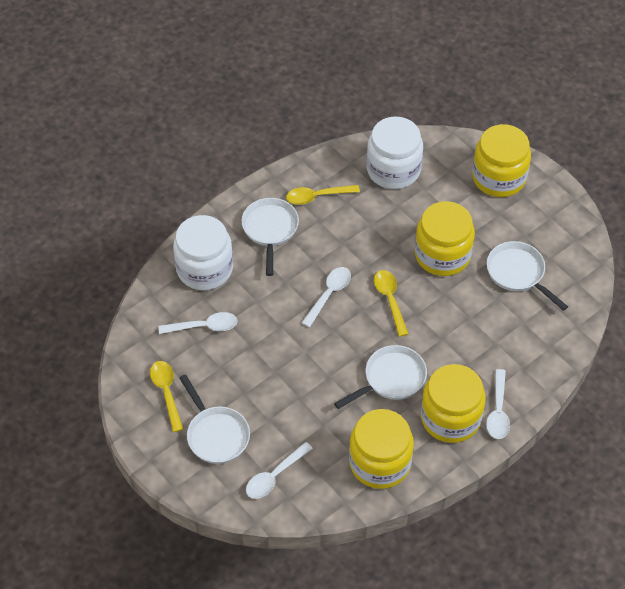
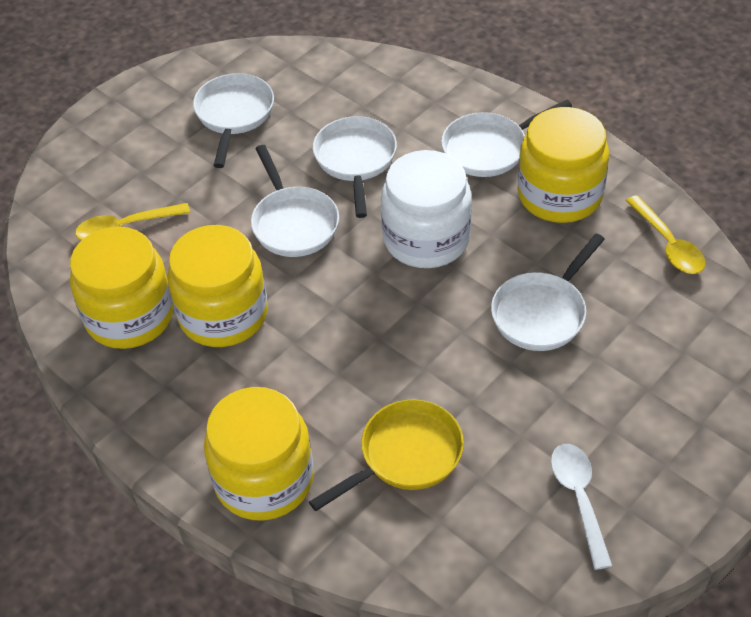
white jar: [173,215,233,290] [367,117,423,189] = 2 -> [381,150,472,268] = 1
white pan: [179,374,250,464] [241,198,299,276] [334,345,427,409] [487,241,568,311] = 4 -> [193,73,274,168] [251,145,339,257] [313,116,397,218] [441,100,572,177] [491,234,605,351] = 5
white spoon: [159,312,238,334] [246,442,313,499] [302,267,351,327] [486,369,510,439] = 4 -> [551,444,612,570] = 1
yellow pan: none = 0 -> [309,400,464,511] = 1
yellow spoon: [150,361,183,432] [286,185,360,205] [374,270,408,337] = 3 -> [75,203,190,241] [626,195,705,274] = 2

